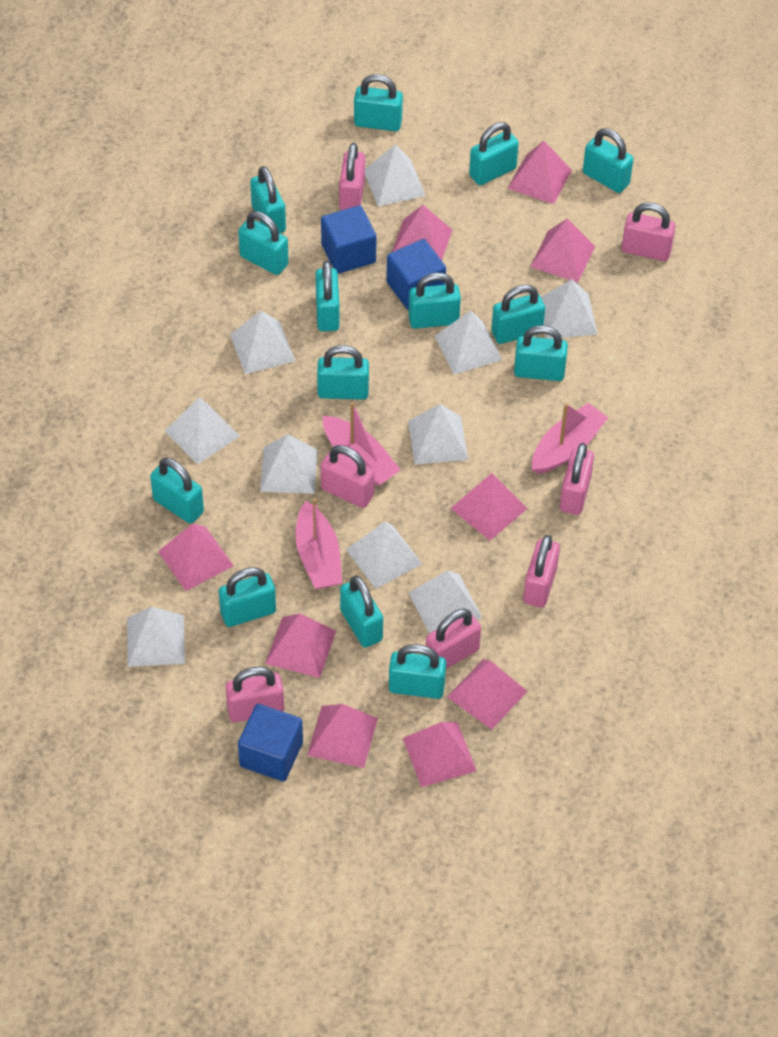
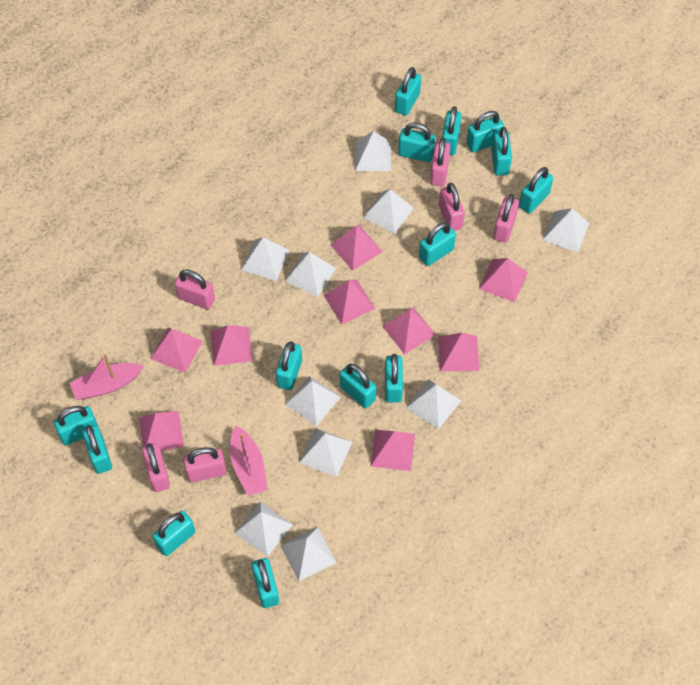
blue cube: [238,704,303,781] [321,205,377,274] [387,239,446,310] = 3 -> none = 0
pink boat: [296,498,342,589] [323,402,401,486] [532,403,608,474] = 3 -> [70,354,144,400] [230,426,268,496] = 2
pink padlock: [226,667,284,722] [321,445,375,508] [339,143,365,210] [426,609,481,669] [523,535,560,607] [560,443,594,515] [622,202,676,261] = 7 -> [142,443,170,492] [175,270,215,310] [183,447,227,482] [430,138,450,186] [439,183,465,231] [493,194,519,243] = 6

